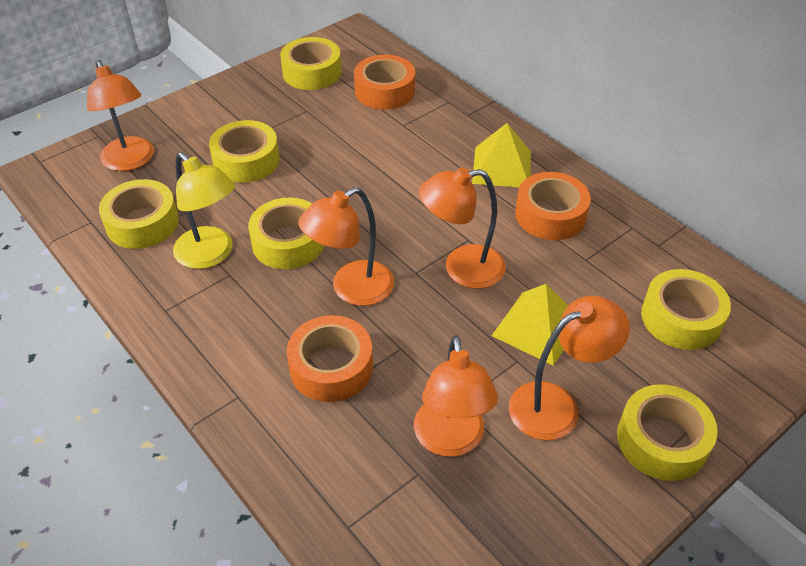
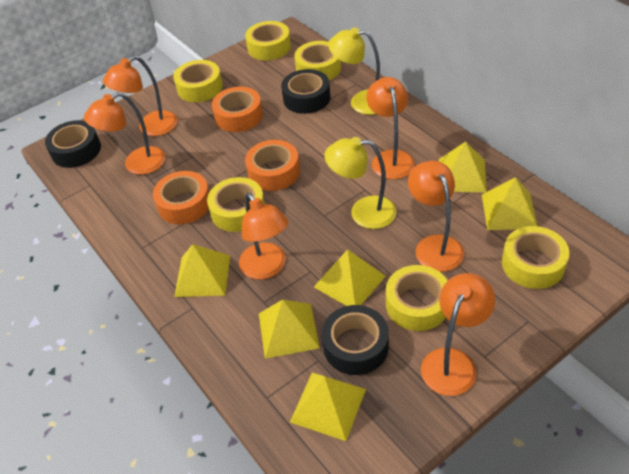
black tape: none = 0 -> [45,120,101,168] [281,69,330,114] [322,305,389,375] = 3
orange lamp: [87,60,154,171] [298,187,394,306] [414,335,498,457] [419,167,506,289] [509,296,630,440] = 5 -> [84,92,165,175] [103,56,178,136] [239,193,288,279] [366,77,415,179] [408,161,464,272] [421,273,495,396] = 6
yellow lamp: [173,152,235,269] = 1 -> [324,137,397,229] [328,27,380,115] = 2
yellow pyramid: [472,123,531,187] [492,284,568,366] = 2 -> [174,244,230,297] [259,299,320,359] [290,373,366,441] [314,249,386,306] [439,142,487,193] [482,177,538,230] = 6

